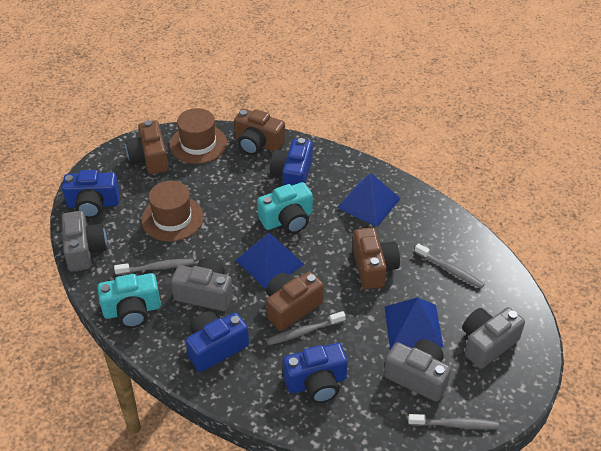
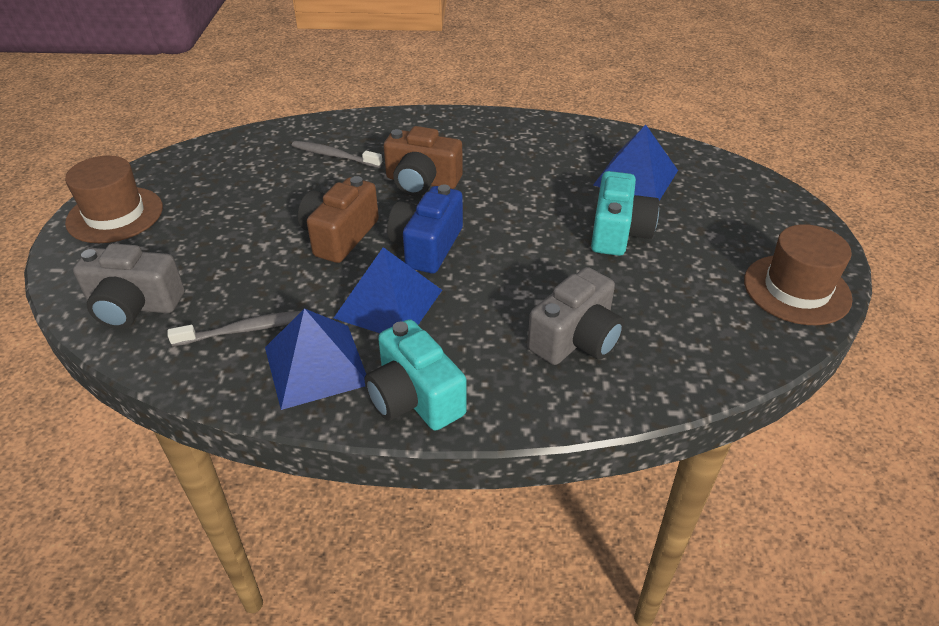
blue camera: [62,170,120,218] [186,311,249,372] [270,138,313,186] [283,343,348,403] = 4 -> [387,184,463,273] = 1
brown camera: [126,120,168,174] [234,109,285,155] [266,272,324,331] [353,227,400,289] = 4 -> [298,176,379,263] [384,126,463,196] = 2
grey camera: [62,211,107,271] [171,258,233,311] [384,339,451,402] [462,307,525,369] = 4 -> [73,243,184,329] [527,267,625,365] = 2
grey toothbrush: [114,259,194,275] [266,311,346,345] [408,414,499,429] [415,243,485,289] = 4 -> [168,311,301,346] [292,141,383,168] = 2

